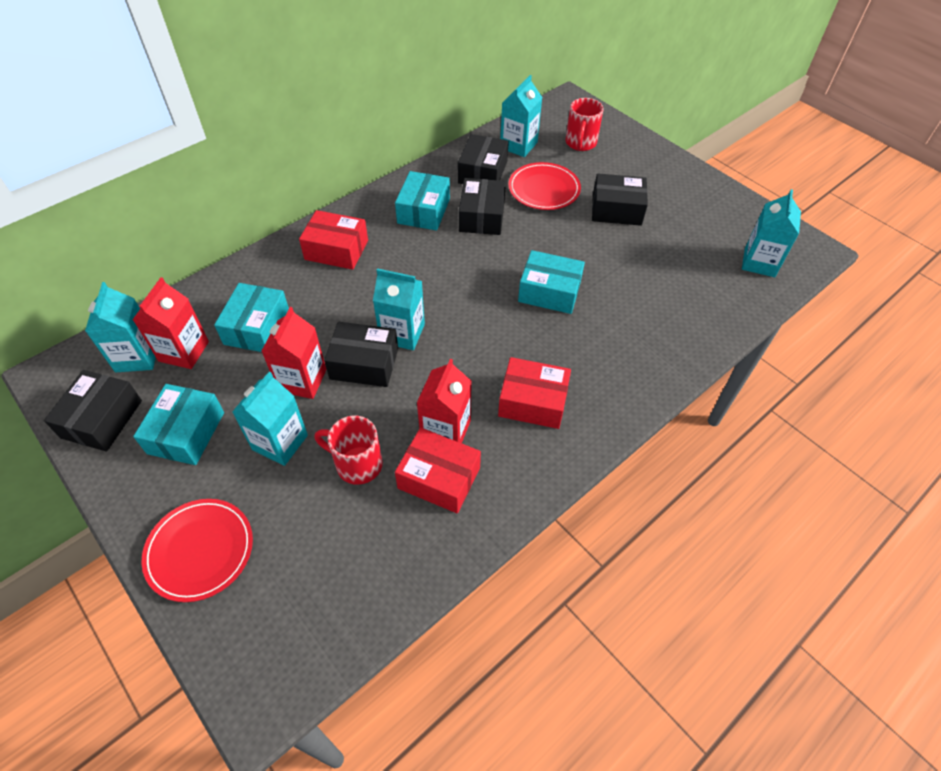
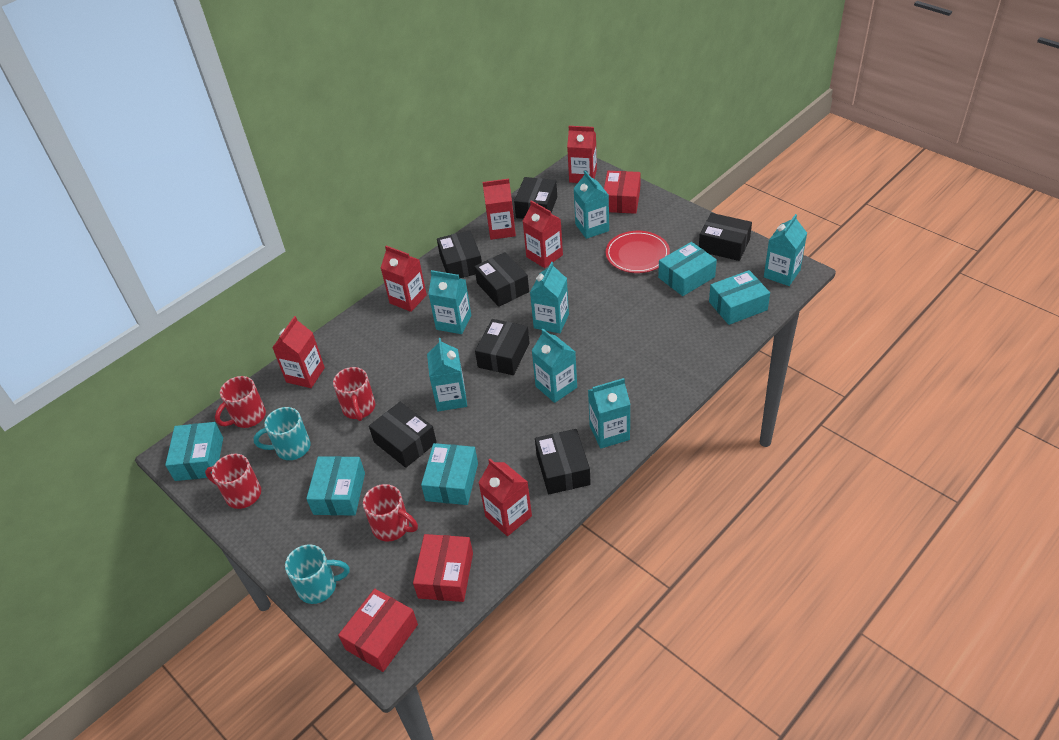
black box: [44,370,142,451] [324,322,398,387] [458,134,509,184] [459,178,506,235] [592,173,648,226] = 5 -> [369,402,437,468] [437,230,482,279] [474,252,529,307] [475,319,530,375] [514,177,557,219] [535,429,591,494] [699,213,752,261] = 7
red carton: [133,277,209,369] [262,307,326,399] [417,359,472,443] = 3 -> [272,316,325,388] [381,246,427,312] [479,459,532,536] [483,179,516,240] [523,200,563,268] [567,126,597,183] = 6
red mug: [315,416,383,485] [565,98,603,151] = 2 -> [205,454,261,509] [215,376,266,428] [333,367,375,421] [363,484,418,542] = 4
red plate: [141,499,253,602] [509,162,581,210] = 2 -> [606,231,670,273] = 1
turquoise box: [133,384,224,465] [214,283,289,352] [395,171,450,231] [518,250,585,314] = 4 -> [165,422,223,481] [306,456,365,516] [421,443,478,505] [658,242,717,296] [709,270,770,325] = 5
turquoise carton: [85,282,156,372] [232,371,308,466] [373,268,425,350] [500,75,543,157] [742,189,801,277] = 5 -> [427,338,467,411] [428,270,471,334] [530,262,569,333] [532,329,577,403] [573,171,609,239] [588,378,630,449] [764,214,807,286] = 7
turquoise mug: none = 0 -> [253,407,311,460] [285,544,350,604] = 2

